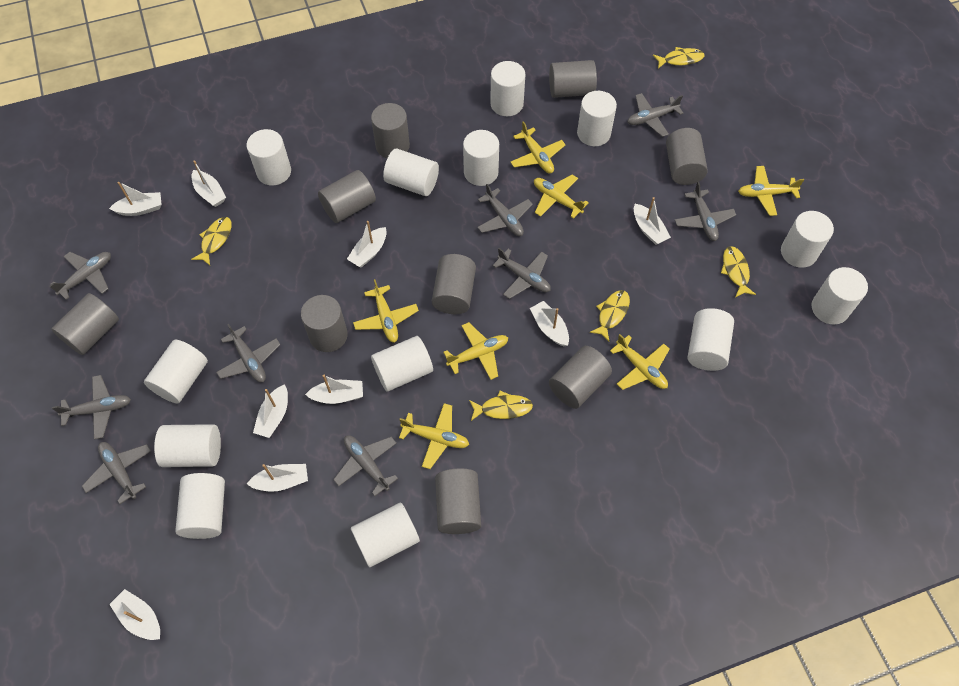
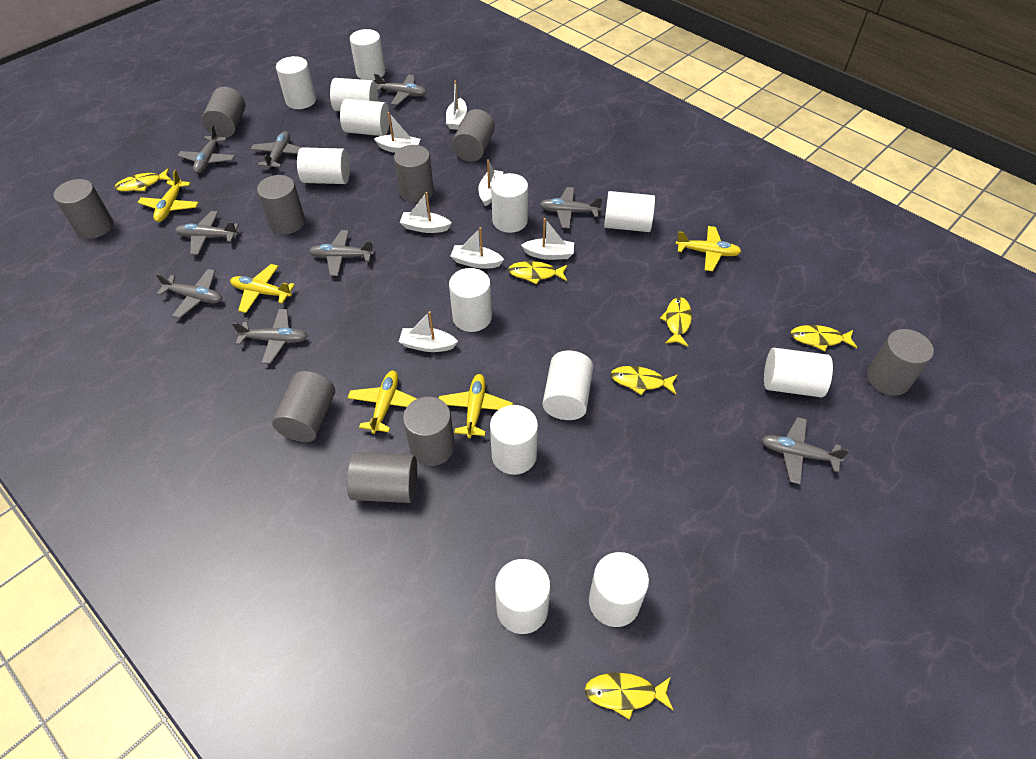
white boat: [109,182,162,216] [109,589,160,640] [191,161,226,207] [247,464,308,492] [253,384,288,438] [305,375,363,404] [347,221,387,268] [530,301,569,346] [634,197,671,245] = 9 -> [374,112,420,153] [399,192,451,233] [399,311,458,352] [446,81,467,130] [450,227,504,269] [478,159,503,206] [521,218,574,260] = 7
yellow fish: [191,217,232,265] [469,391,533,421] [589,290,630,341] [653,47,704,69] [721,246,756,297] = 5 -> [115,168,172,191] [508,261,568,284] [585,673,673,720] [610,366,678,395] [660,297,692,347] [791,325,857,351] = 6
yellow plane: [353,279,419,343] [399,403,469,469] [443,322,508,380] [511,121,565,173] [534,175,589,219] [610,334,670,390] [738,166,804,216] = 7 -> [138,170,199,222] [230,264,295,313] [348,371,417,434] [438,374,513,438] [676,226,742,271] = 5

